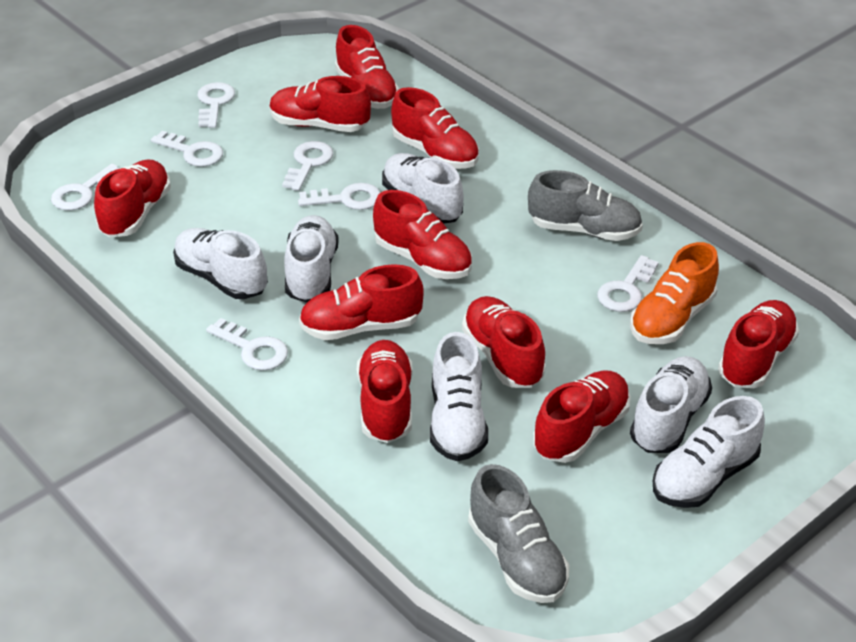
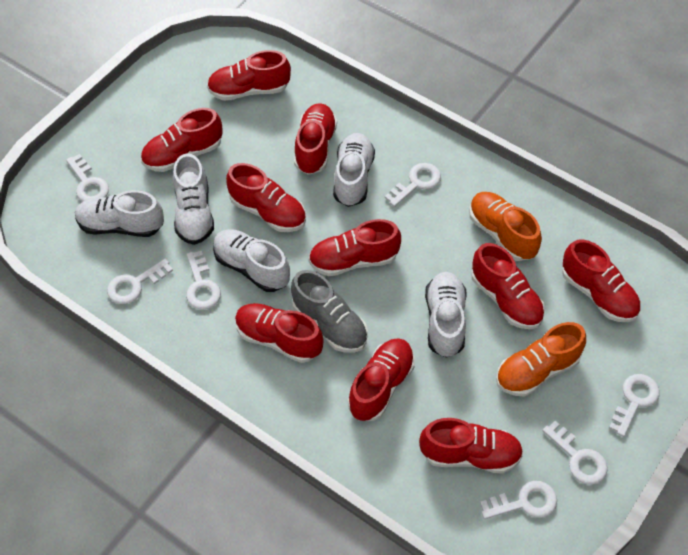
grey shoe: [468,464,569,603] [528,170,643,241] = 2 -> [291,270,368,353] = 1
orange shoe: [630,242,719,344] = 1 -> [469,192,542,261] [496,322,586,397] = 2
white shoe: [173,228,268,299] [284,215,339,303] [382,153,464,224] [430,332,488,461] [630,356,712,453] [653,396,765,508] = 6 -> [75,190,164,237] [173,153,214,245] [213,229,290,292] [333,133,375,207] [425,272,466,358] = 5

